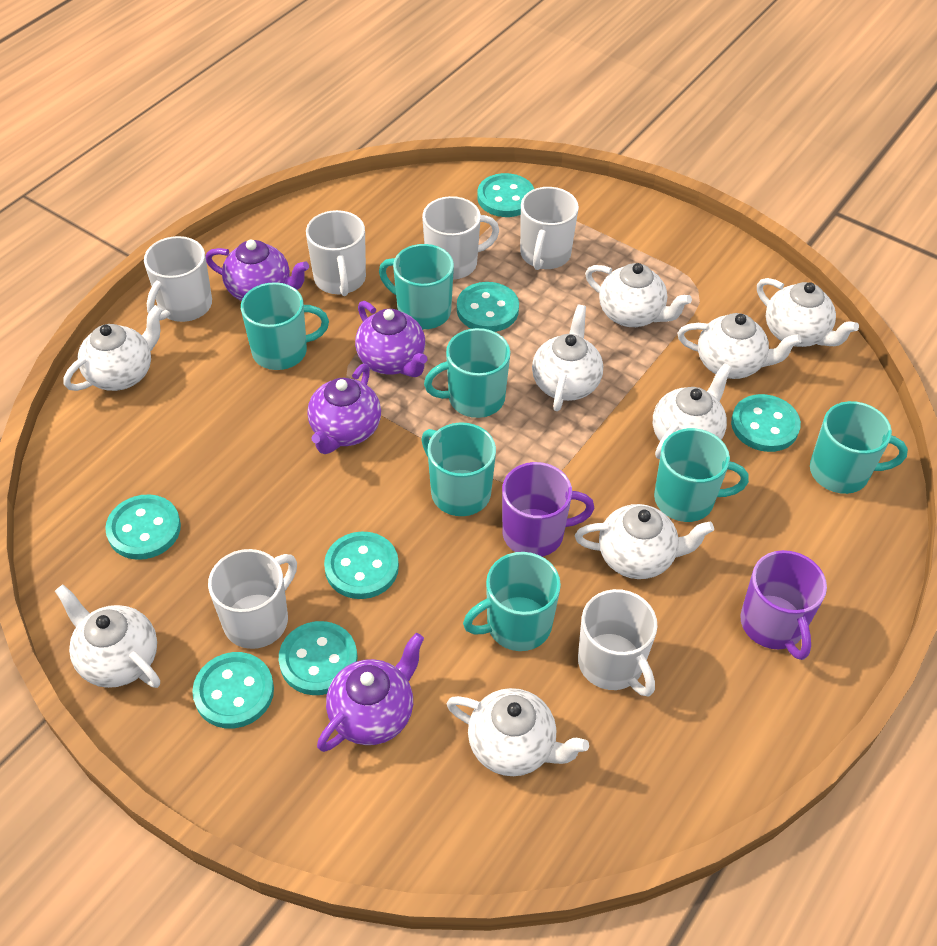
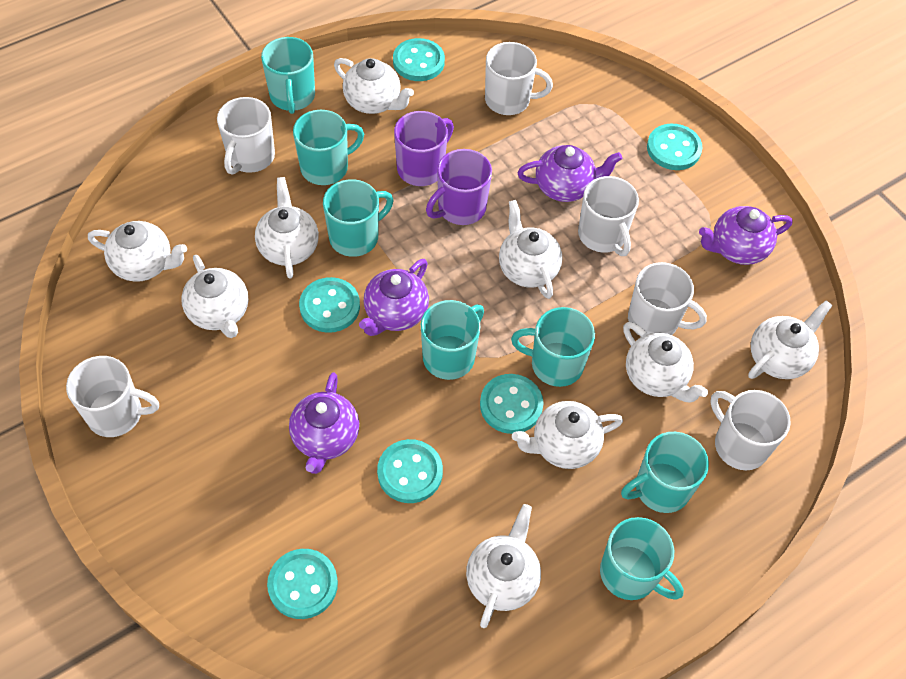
turquoise button: [105,494,181,560] [192,652,274,728] [279,621,357,695] [324,532,399,599] [457,282,519,332] [477,173,534,217] [731,394,801,452] = 7 -> [267,549,338,619] [299,277,360,333] [377,439,443,503] [393,38,445,81] [480,374,543,434] [647,124,703,170] = 6

